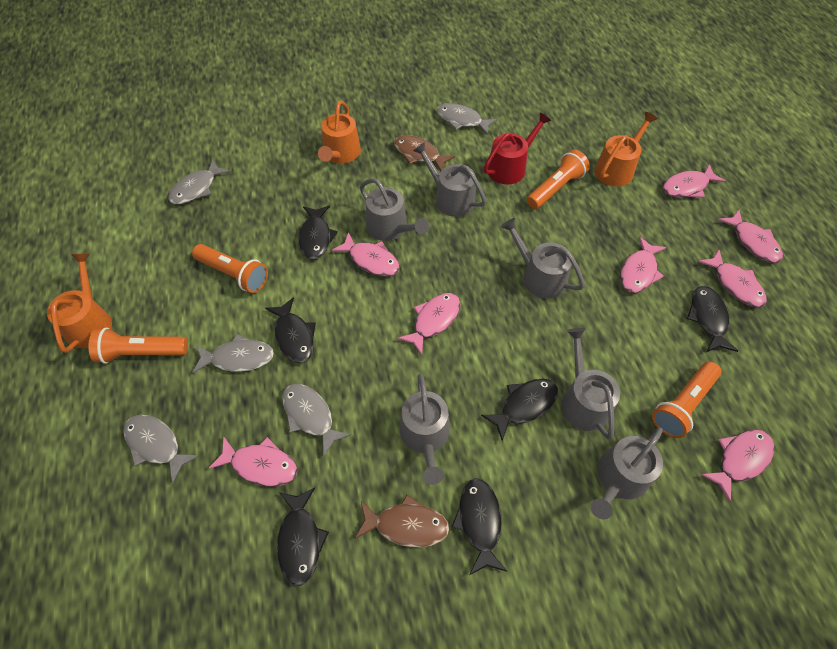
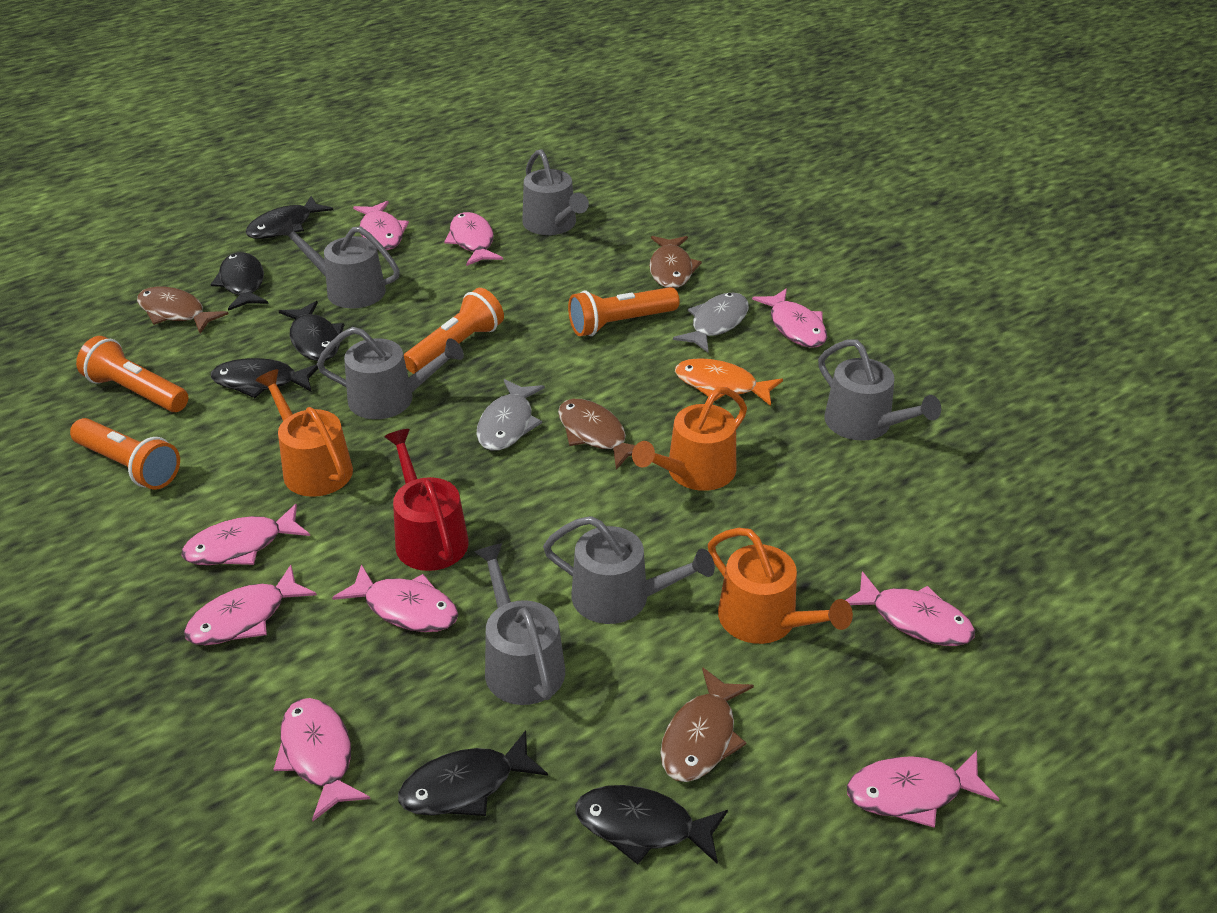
brown fish: [355,495,449,547] [394,135,455,172] = 2 -> [137,286,228,333] [558,399,635,470] [649,236,702,288] [661,667,754,782] = 4
grey fish: [123,414,199,483] [169,159,230,204] [192,334,274,373] [282,384,351,457] [437,103,497,134] = 5 -> [476,379,545,451] [673,293,749,353] = 2
orange fish: none = 0 -> [675,358,783,406] = 1
pink fish: [208,436,298,487] [331,232,400,276] [397,293,461,355] [620,236,666,293] [663,164,726,198] [698,250,767,307] [700,429,774,502] [718,210,783,263] = 8 -> [182,504,310,565] [184,565,317,645] [273,698,370,821] [332,564,458,632] [353,201,409,250] [444,212,503,266] [752,288,827,348] [846,571,975,646] [847,751,999,828] = 9

